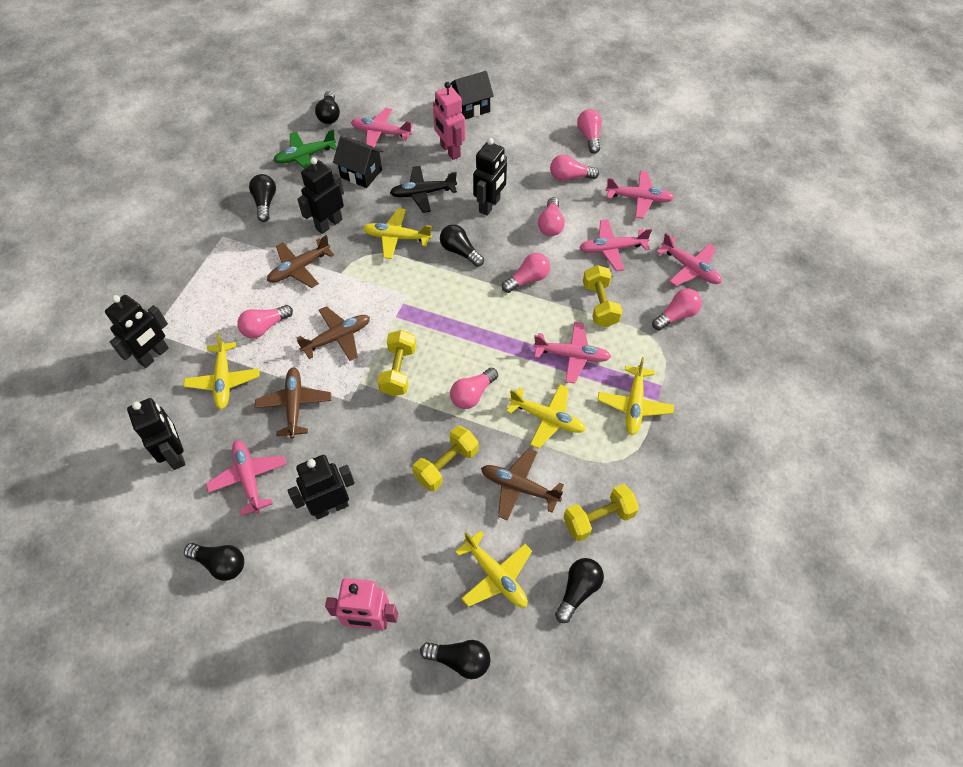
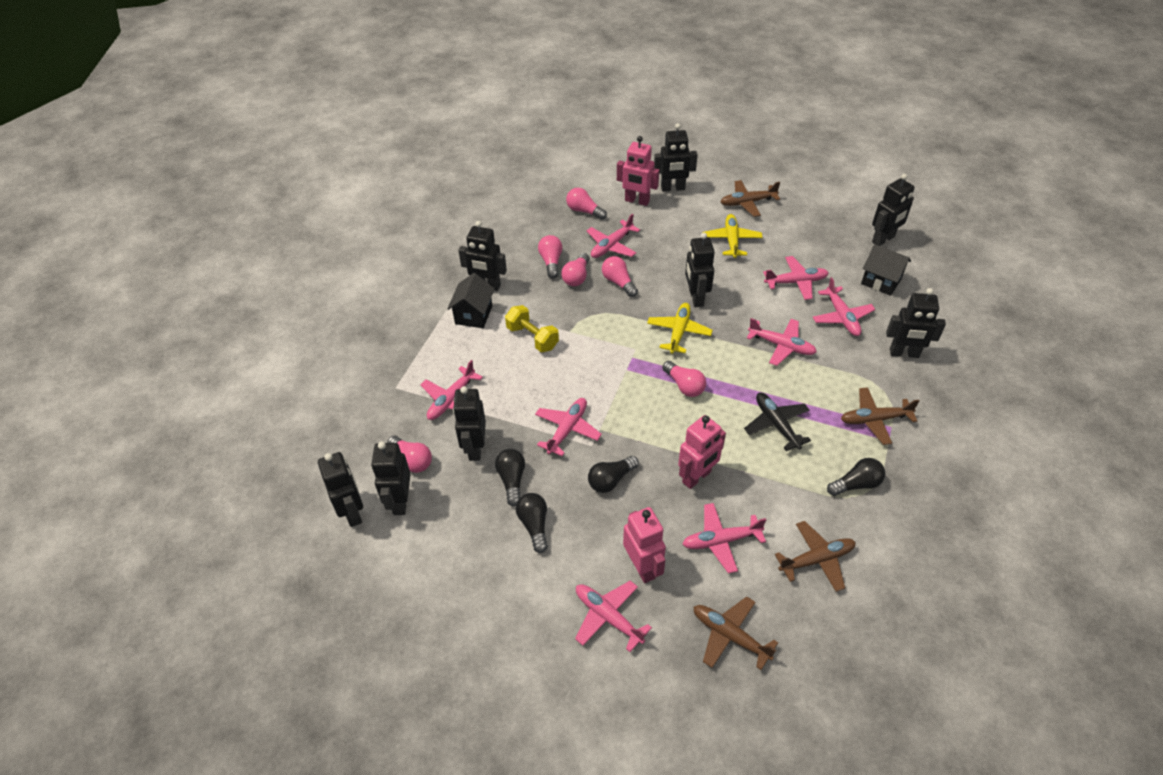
black light bulb: [184,543,244,581] [249,174,276,222] [315,91,340,124] [420,640,490,679] [440,224,484,267] [555,558,604,623] = 6 -> [495,449,525,507] [515,493,548,553] [588,456,639,493] [827,458,885,496] = 4
black robot: [105,295,169,368] [127,398,186,470] [287,455,355,520] [297,157,344,234] [473,138,507,216] = 5 -> [318,452,363,527] [371,442,411,515] [453,386,486,461] [458,221,507,291] [654,123,698,192] [685,233,715,307] [872,174,915,246] [886,288,946,358] = 8
green plane: [273,130,337,169] = 1 -> none = 0
pink light bulb: [237,305,293,338] [450,368,498,409] [502,253,550,293] [538,197,565,236] [550,154,599,181] [577,109,602,154] [652,289,702,330] = 7 -> [387,436,432,473] [538,235,563,278] [561,253,590,286] [566,188,607,220] [602,256,638,297] [662,361,706,397] = 6
pink plane: [206,440,287,516] [351,108,413,147] [533,322,611,384] [579,219,652,271] [605,171,674,219] [656,233,722,286] = 6 -> [421,360,483,420] [535,398,602,456] [575,581,652,652] [587,213,640,258] [683,503,766,573] [747,318,817,366] [763,256,829,300] [813,277,875,336] = 8
pink robot: [325,578,398,630] [433,82,465,160] = 2 -> [617,136,659,206] [623,507,666,583] [678,415,726,489] = 3
yellow dumbbell: [378,330,416,396] [412,426,478,491] [563,484,639,541] [583,265,622,327] = 4 -> [505,305,559,352] = 1
yellow plane: [184,333,260,409] [363,208,432,259] [455,530,532,607] [507,384,586,449] [597,357,674,435] = 5 -> [647,303,713,354] [703,214,763,258] = 2

